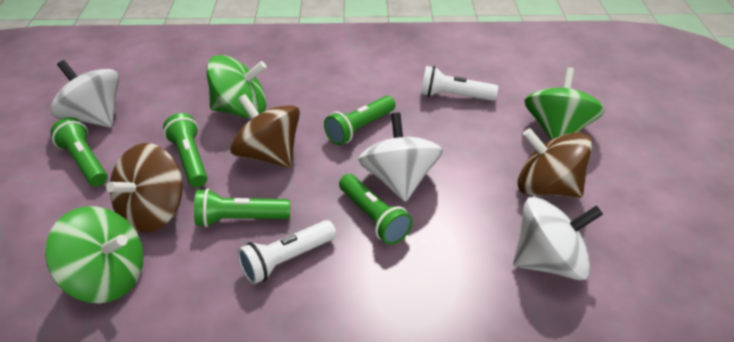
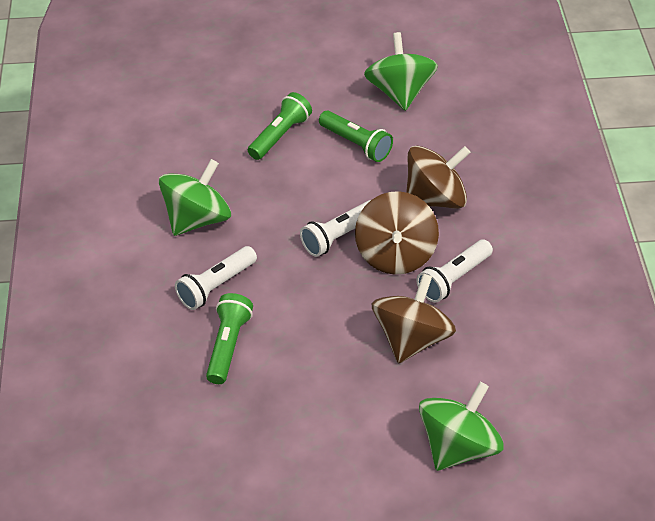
green flashlight: [50,117,108,187] [163,113,207,187] [194,188,290,227] [324,96,395,145] [339,174,413,245] = 5 -> [206,293,253,384] [248,92,312,160] [319,111,393,162] = 3
white flashlight: [237,220,336,284] [421,66,498,101] = 2 -> [175,246,257,310] [300,200,371,257] [417,240,493,303] = 3
white spinning top: [50,60,119,127] [358,113,443,202] [513,197,603,280] = 3 -> none = 0

